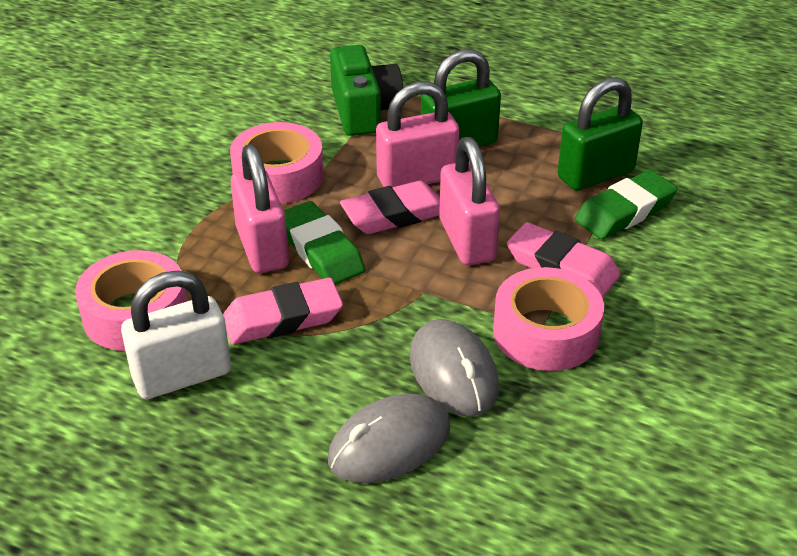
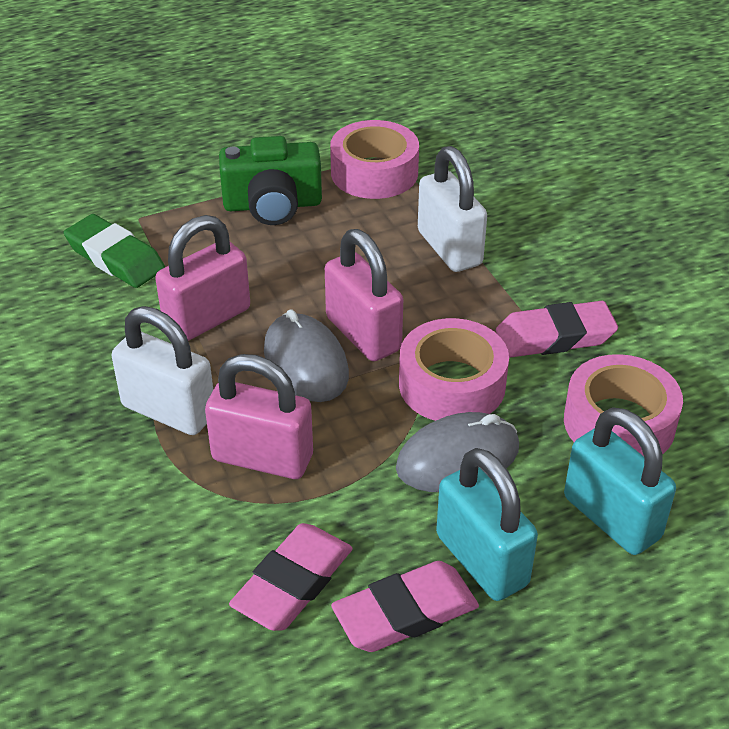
green eraser: [284,201,365,285] [575,170,678,239] = 2 -> [64,214,165,288] = 1
green padlock: [421,49,501,147] [558,77,643,191] = 2 -> none = 0
turquoise padlock: none = 0 -> [436,448,538,601] [564,407,676,555] = 2
white padlock: [121,271,231,399] = 1 -> [112,306,213,435] [418,146,487,272] = 2

